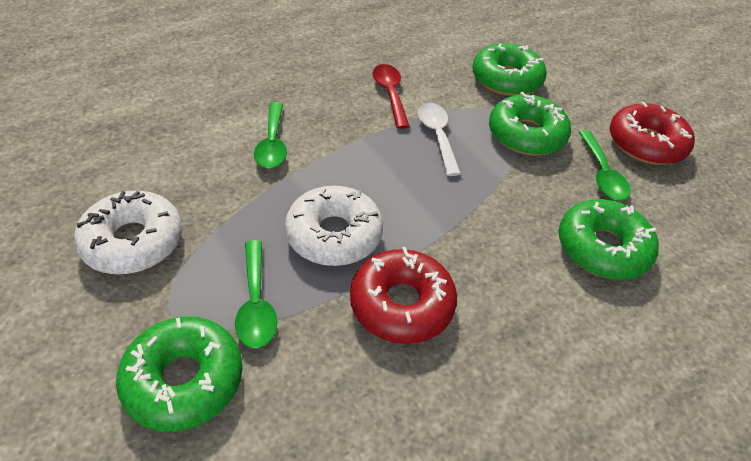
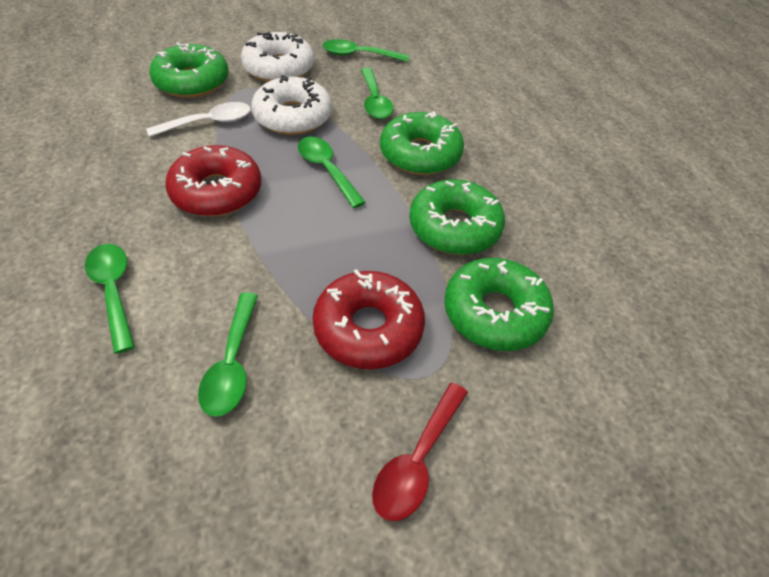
green spoon: [235,240,278,348] [254,102,287,169] [579,130,631,201] = 3 -> [85,244,135,354] [198,293,258,417] [298,137,366,208] [323,39,409,62] [361,68,394,119] = 5

